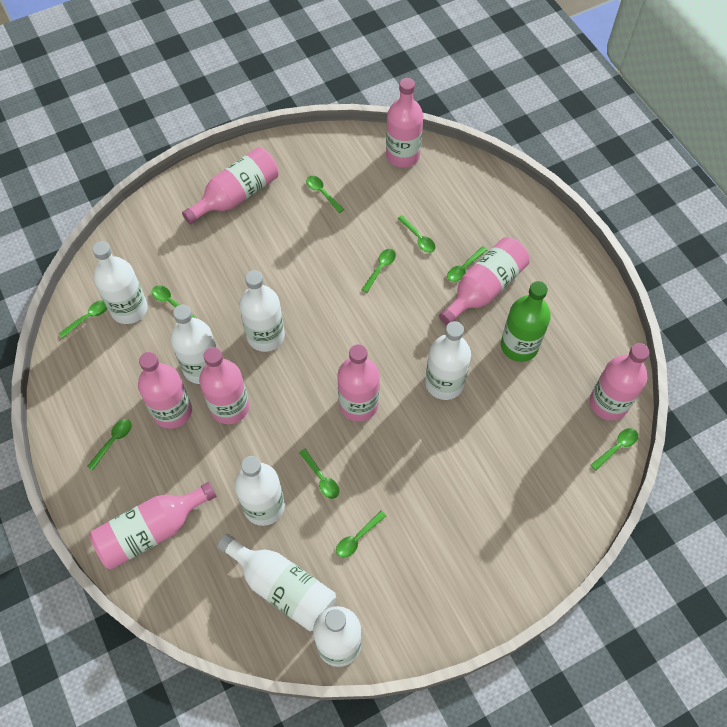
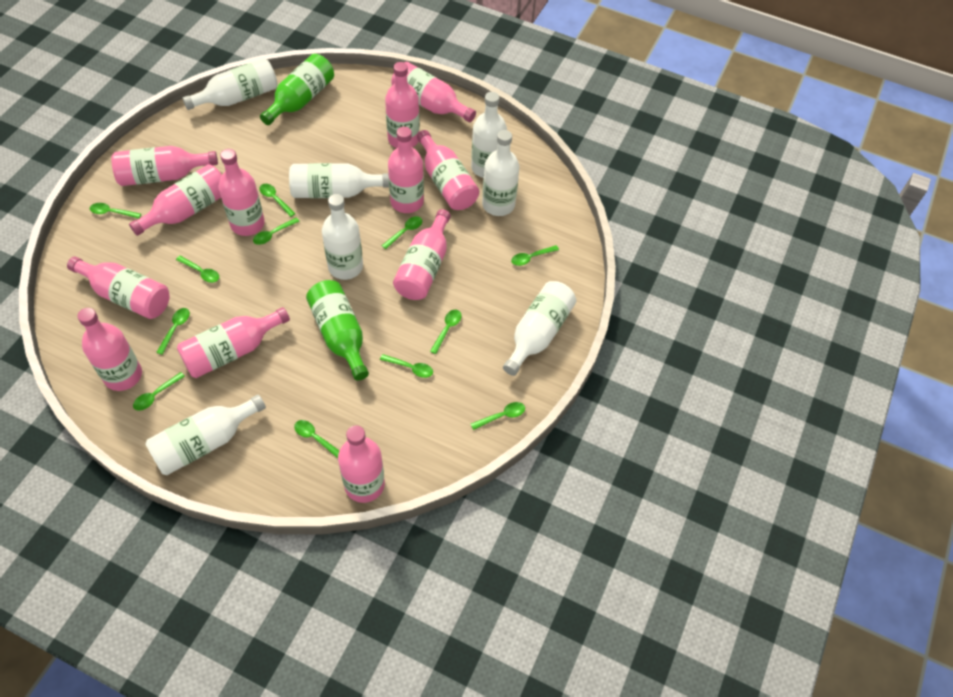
green bottle: [501,281,551,362] = 1 -> [260,54,334,125] [306,280,369,381] = 2
green spoon: [59,300,107,338] [87,419,132,470] [152,286,197,318] [299,449,339,499] [306,176,344,213] [336,511,386,558] [361,249,396,293] [397,215,436,253] [447,246,487,282] [591,428,638,471] = 10 -> [90,203,141,219] [133,372,185,411] [156,308,190,355] [176,256,219,283] [253,217,300,245] [259,184,296,217] [294,420,339,458] [380,354,433,378] [381,216,422,249] [430,309,462,354] [471,402,525,430] [511,245,559,266] = 12
pink bottle: [89,482,216,570] [138,352,192,429] [182,147,279,224] [199,347,249,424] [337,344,380,421] [386,78,423,168] [439,237,530,325] [590,343,650,420] = 8 -> [67,256,169,319] [78,308,142,391] [111,146,218,186] [129,164,222,236] [177,307,290,378] [219,149,265,236] [338,425,385,503] [385,62,420,148] [388,127,424,213] [391,62,476,122] [393,209,451,300] [417,130,479,210] = 12

